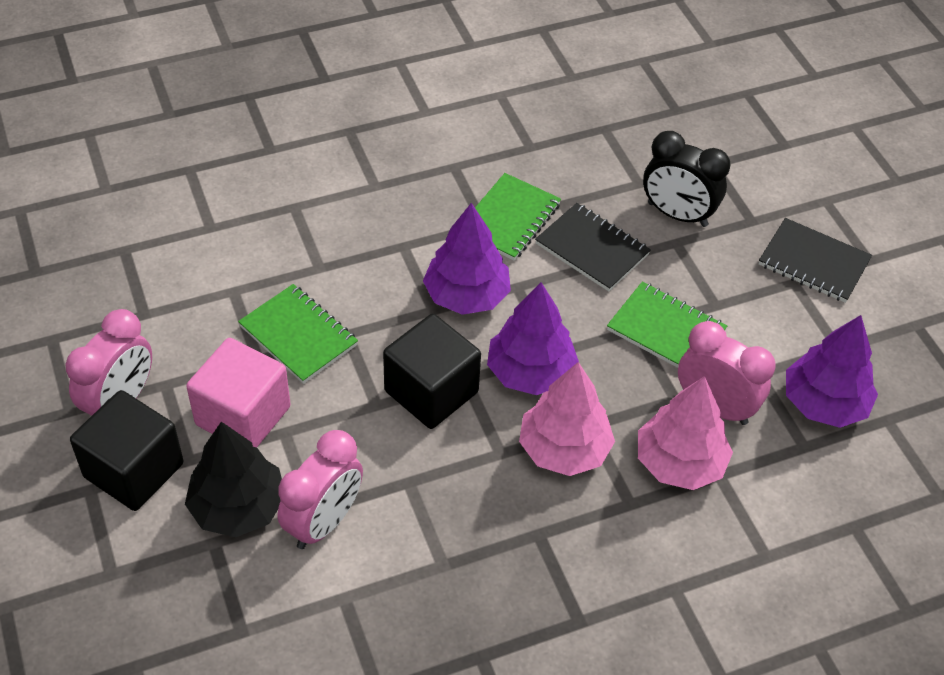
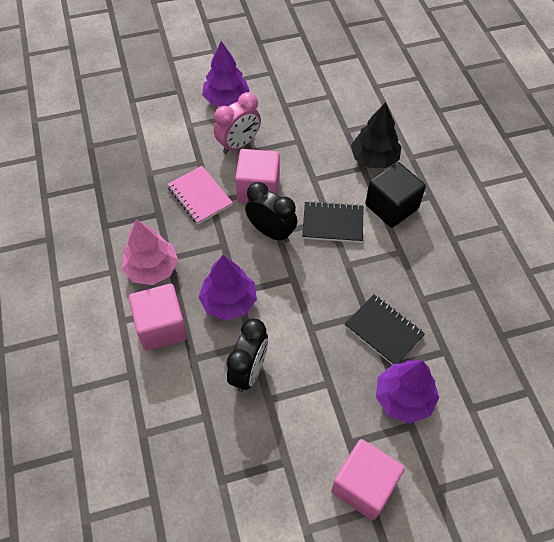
black clock: [643,131,730,227] = 1 -> [227,319,268,392] [245,182,298,243] = 2
black cube: [70,390,184,511] [383,314,481,429] = 2 -> [365,162,426,228] = 1
green notebook: [238,284,358,384] [475,173,561,260] [607,281,727,368] = 3 -> none = 0
pink clock: [66,309,152,416] [278,430,363,549] [678,321,775,425] = 3 -> [214,92,261,154] = 1
pink cube: [186,338,291,447] = 1 -> [129,284,188,351] [235,149,280,203] [331,439,405,520] = 3
pink notebook: none = 0 -> [167,166,233,224] = 1
pink tree: [519,362,615,476] [638,376,733,490] = 2 -> [122,219,178,285] = 1

